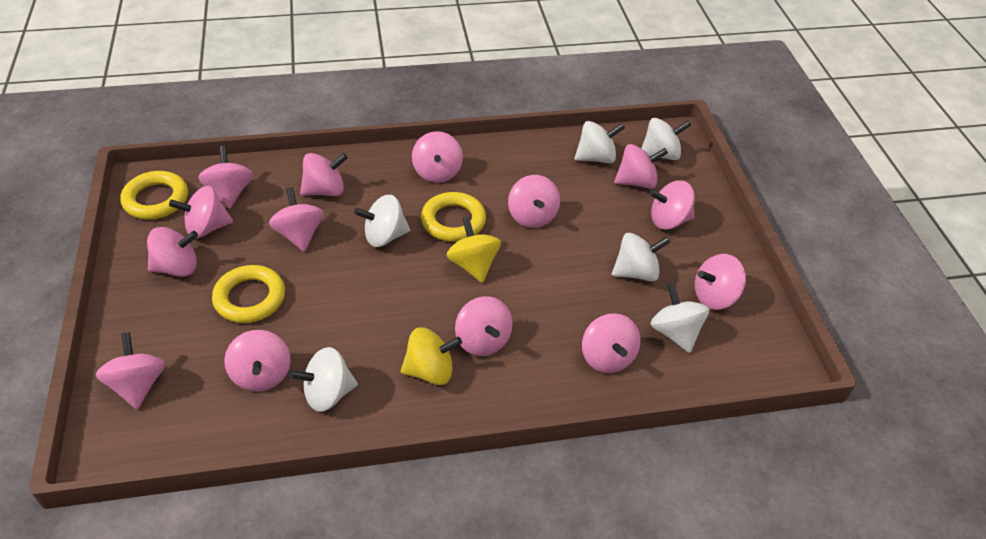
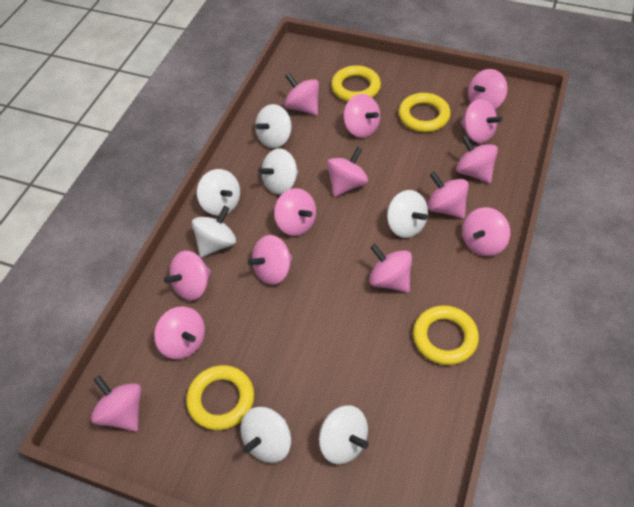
white spinning top: [289,347,358,412] [354,195,410,247] [574,121,625,163] [612,233,670,281] [641,118,691,160] [651,283,709,353] = 6 -> [192,206,236,258] [197,169,240,216] [240,407,291,463] [255,104,292,148] [258,148,298,194] [319,405,369,464] [387,190,428,238] = 7
yellow ring: [120,171,188,219] [212,265,285,323] [421,192,486,242] = 3 -> [186,365,254,430] [331,65,381,102] [398,93,450,132] [413,305,479,365] = 4
yellow spinning top: [401,327,462,385] [446,217,501,283] = 2 -> none = 0

